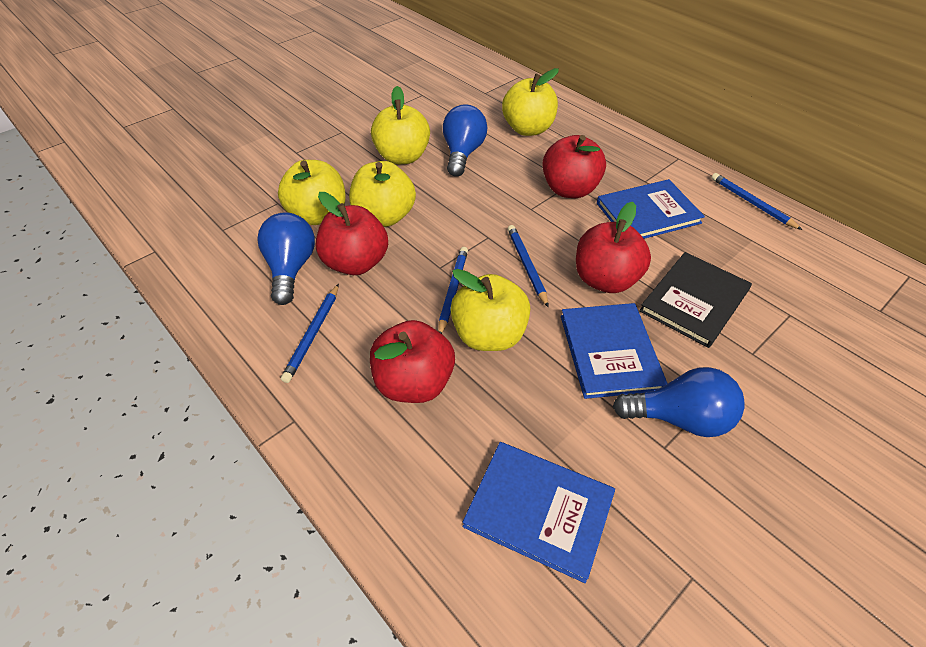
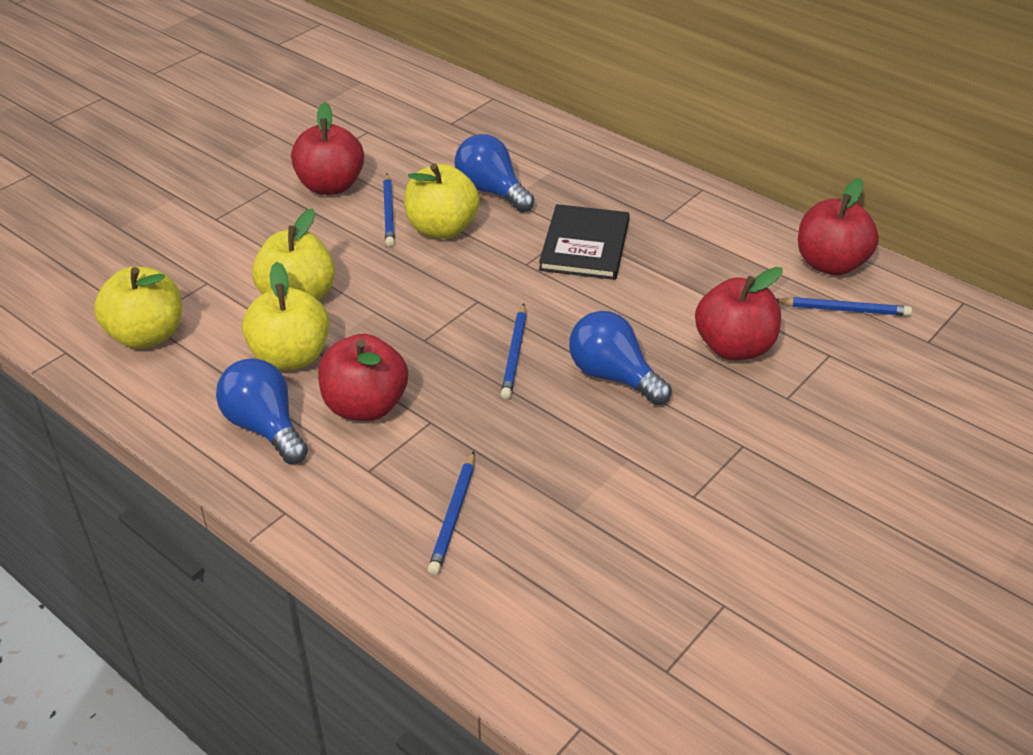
blue book: [463,442,615,583] [561,303,668,399] [597,179,705,239] = 3 -> none = 0
yellow apple: [278,160,346,225] [349,161,416,227] [371,86,430,164] [450,269,530,351] [502,68,559,136] = 5 -> [94,267,182,349] [242,262,329,370] [252,208,335,300] [404,163,480,239] = 4

